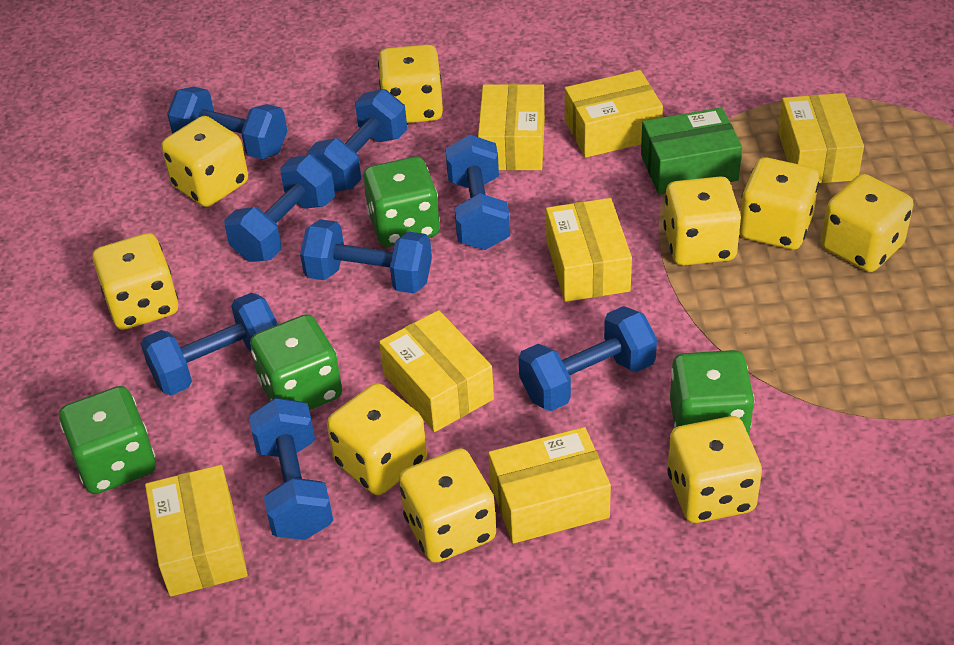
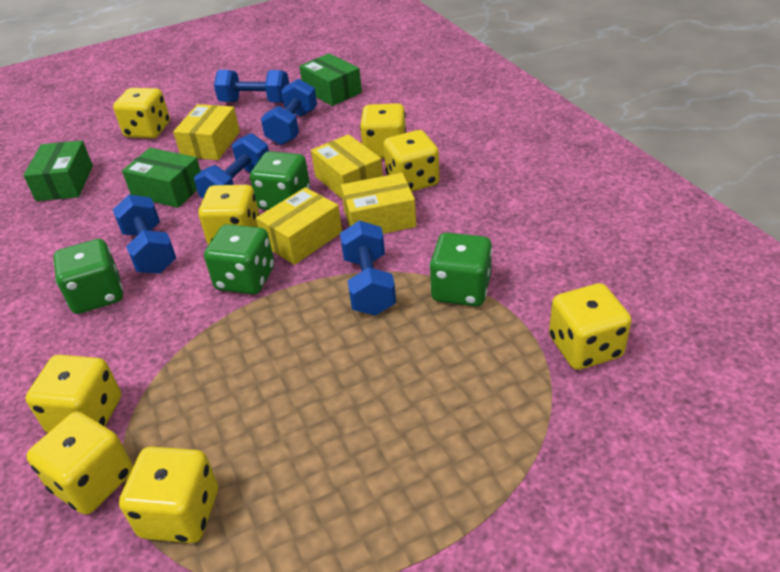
blue dumbbell: [141,293,278,395] [167,87,287,159] [225,155,335,262] [249,398,333,540] [300,219,432,294] [307,89,407,192] [445,135,510,250] [519,306,657,411] = 8 -> [113,194,176,274] [194,133,269,198] [214,70,289,103] [261,79,317,145] [340,220,396,316] = 5
green box: [641,107,742,195] = 1 -> [23,140,93,201] [122,148,201,208] [299,53,362,106] = 3
yellow box: [145,465,248,597] [379,310,494,432] [478,84,545,170] [488,427,611,543] [546,198,632,302] [565,70,663,158] [778,93,864,183] = 7 -> [173,104,240,160] [256,187,342,265] [311,134,383,200] [341,173,416,234] = 4
yellow dice: [92,233,178,330] [161,116,248,207] [327,383,427,495] [378,44,443,123] [399,448,496,563] [663,176,741,266] [668,416,762,523] [739,157,819,250] [821,174,913,272] = 9 -> [25,355,121,433] [26,411,133,515] [113,88,170,139] [119,447,218,543] [198,185,260,245] [360,103,406,159] [384,130,439,192] [549,283,631,370] = 8

